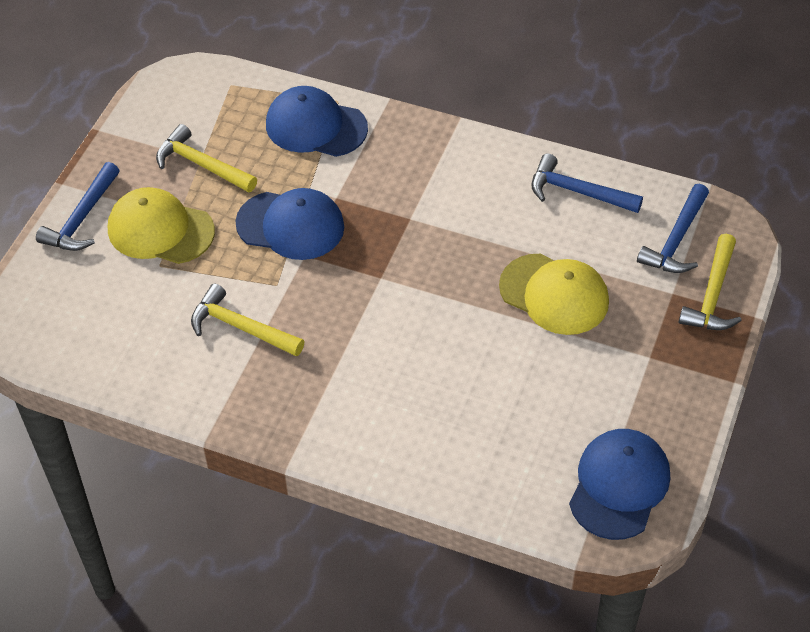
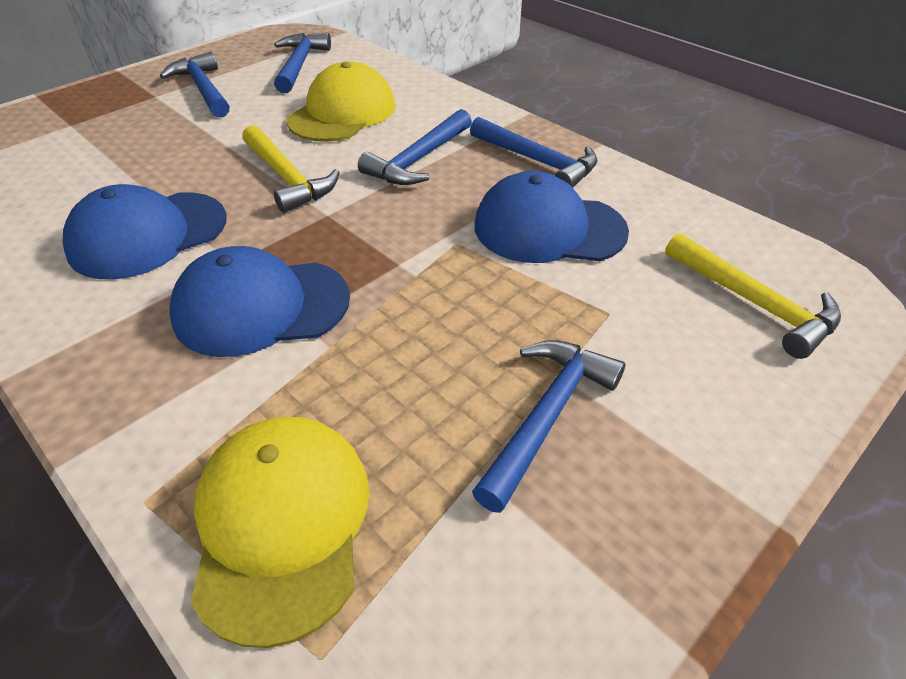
blue hammer: [36,162,120,251] [531,153,643,213] [637,184,709,273] = 3 -> [160,52,230,118] [274,33,331,93] [358,109,472,185] [470,117,598,188] [472,340,625,513] = 5
yellow hammer: [156,124,257,192] [191,284,305,357] [679,234,742,330] = 3 -> [242,125,340,213] [665,233,841,359] = 2

